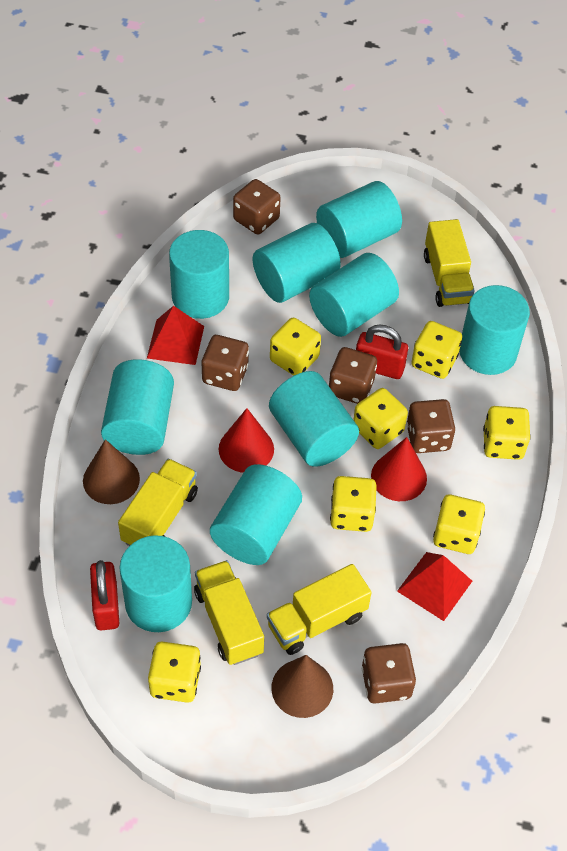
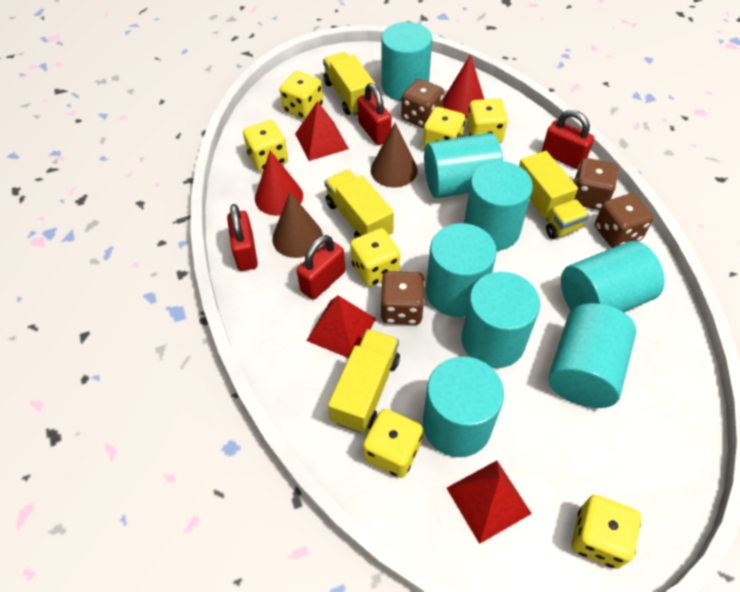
brown dice: [202,335,249,391] [233,179,281,234] [329,347,377,404] [362,643,416,704] [407,399,455,453] = 5 -> [380,271,425,325] [401,79,444,128] [573,158,618,210] [595,193,653,248] = 4
red padlock: [90,560,119,630] [356,325,408,379] = 2 -> [227,204,258,271] [297,235,346,300] [358,83,392,145] [542,110,594,169] = 4
red pyramid: [147,306,204,365] [397,552,472,621] = 2 -> [295,101,349,161] [307,295,376,358] [447,461,532,544] = 3
turquoise cylinder: [101,359,174,455] [119,535,192,632] [169,230,229,319] [210,464,302,565] [253,223,341,303] [269,371,359,467] [309,253,399,337] [316,181,402,258] [459,285,530,375] = 9 -> [381,22,432,101] [423,356,504,457] [424,133,503,198] [426,223,497,317] [462,272,540,368] [464,161,533,251] [548,303,637,408] [561,241,665,312] = 8

